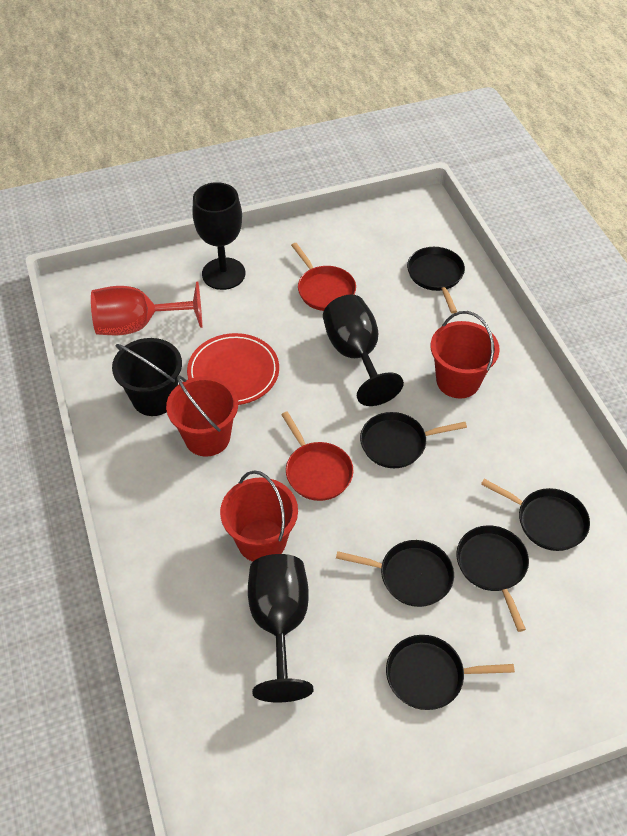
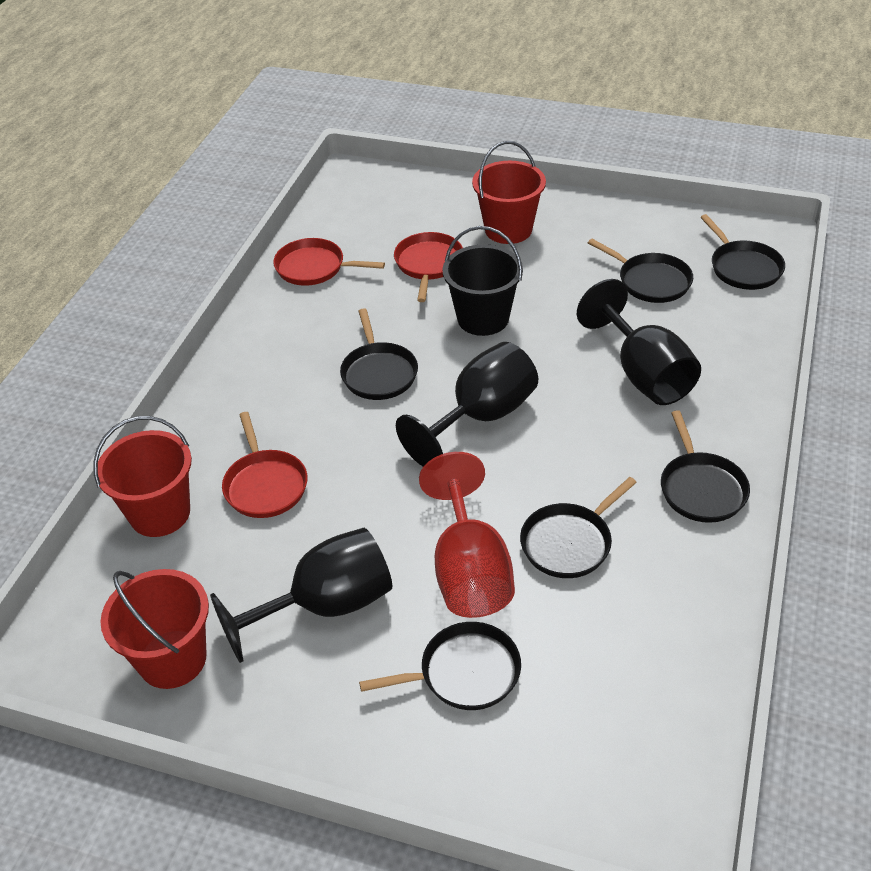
red pan: [281,412,353,501] [291,243,356,311] = 2 -> [222,412,308,518] [273,238,385,286] [394,232,463,302] = 3
red plate: [187,333,279,405] = 1 -> none = 0

